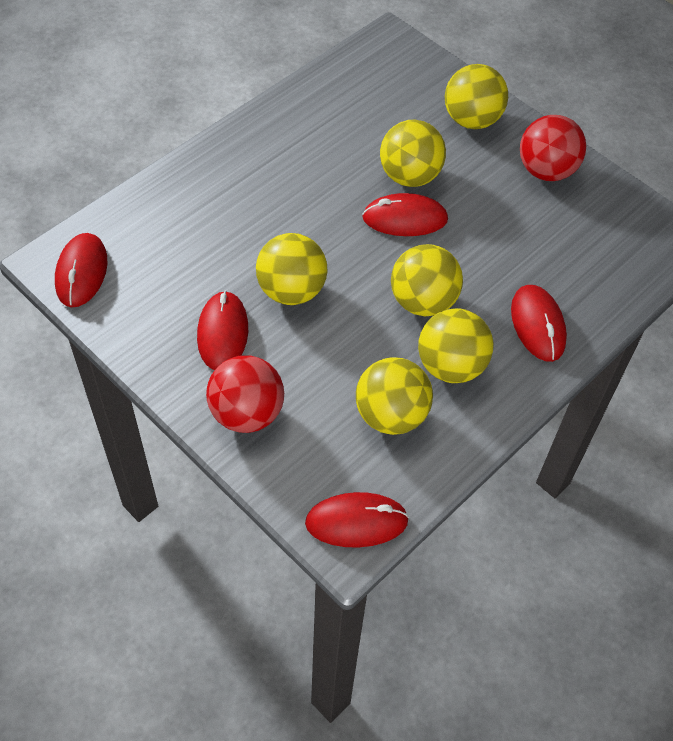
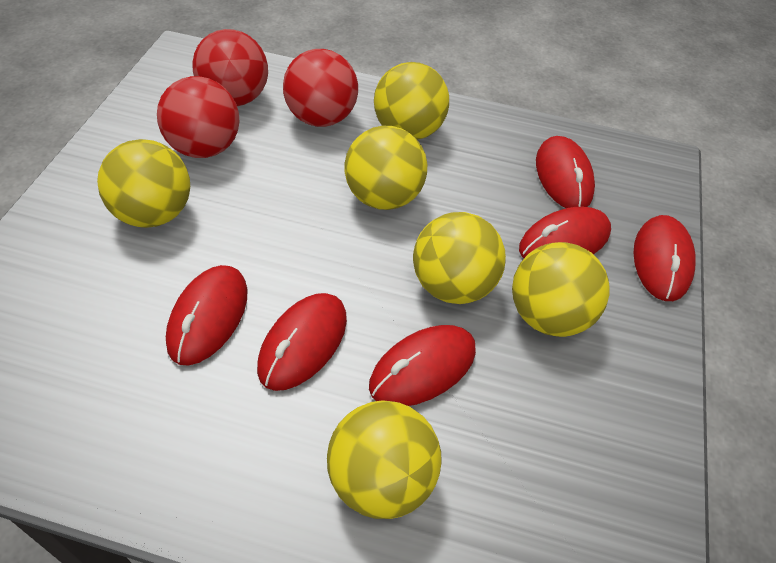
red ball: [206,356,284,433] [520,115,586,181] = 2 -> [157,76,239,158] [192,29,268,106] [283,49,358,127] = 3
red mouse: [55,233,107,307] [197,290,248,370] [305,492,409,548] [362,193,448,236] [511,285,567,362] = 5 -> [166,265,248,366] [257,293,347,391] [369,325,476,406] [519,207,611,258] [536,136,595,208] [634,215,695,301] = 6

